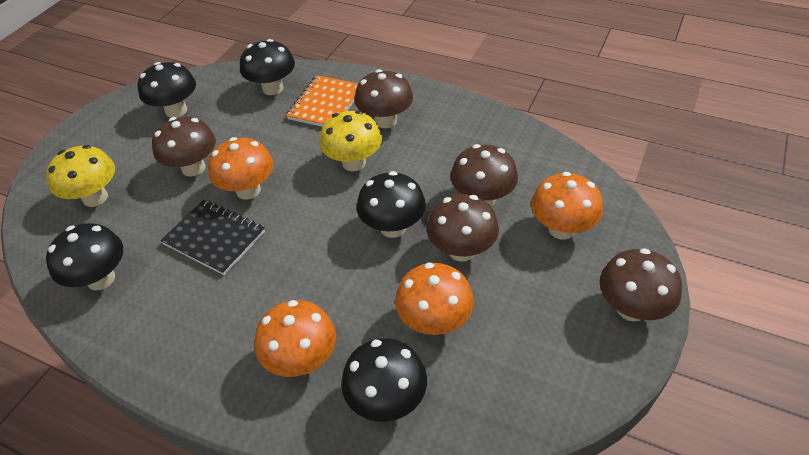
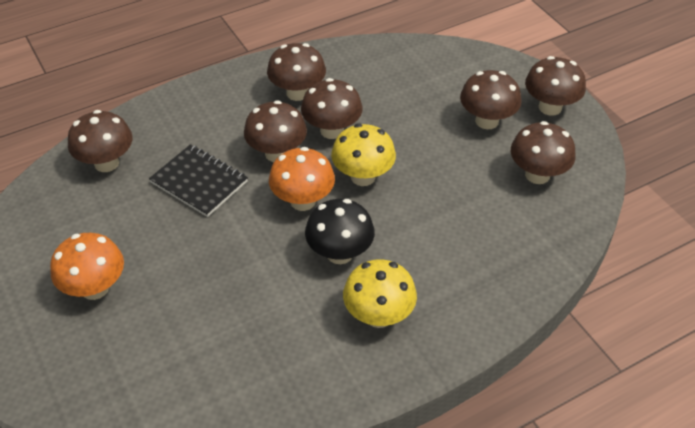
black mushroom: [46,223,123,290] [138,62,196,118] [240,39,295,95] [341,338,427,422] [357,171,426,238] = 5 -> [305,199,375,264] = 1
brown mushroom: [152,117,216,177] [355,69,413,128] [427,194,499,261] [451,144,518,206] [600,248,682,322] = 5 -> [68,110,132,172] [244,100,307,162] [267,43,326,101] [301,78,362,139] [460,70,521,129] [511,121,576,184] [525,56,586,115] = 7
orange mushroom: [208,137,273,200] [255,300,336,377] [395,263,474,335] [531,172,603,240] = 4 -> [50,233,124,300] [269,147,335,211] = 2
orange notebook: [286,75,358,127] = 1 -> none = 0

